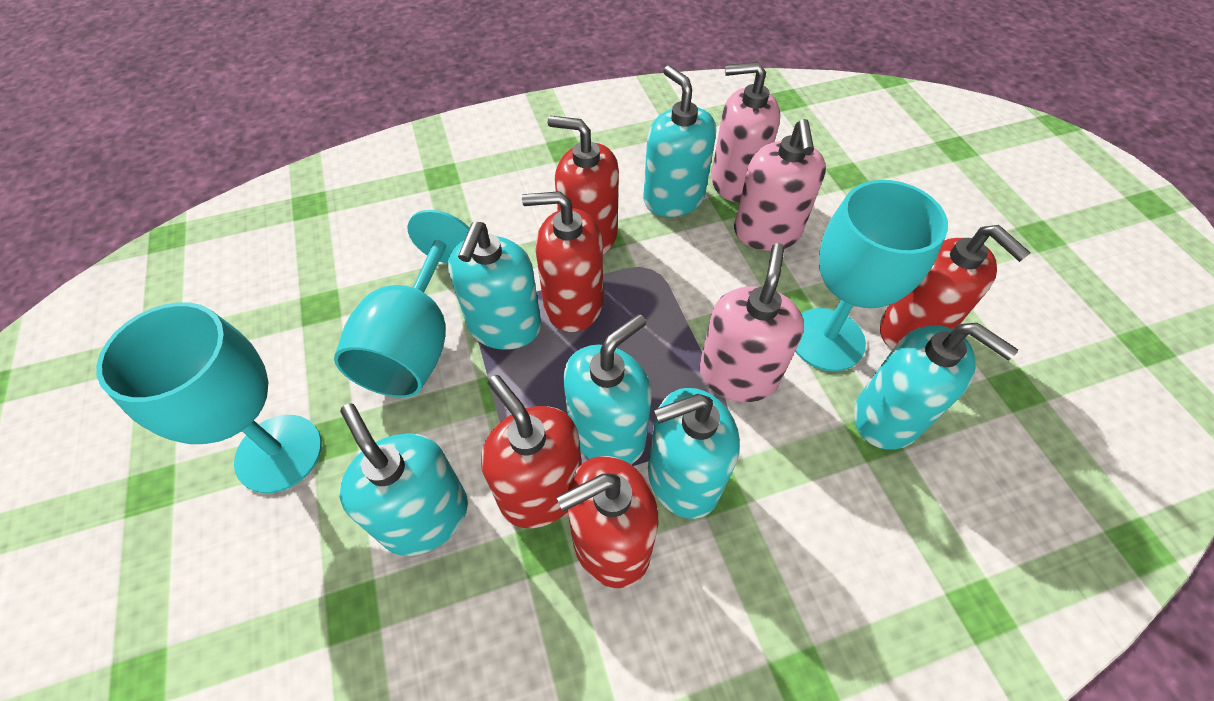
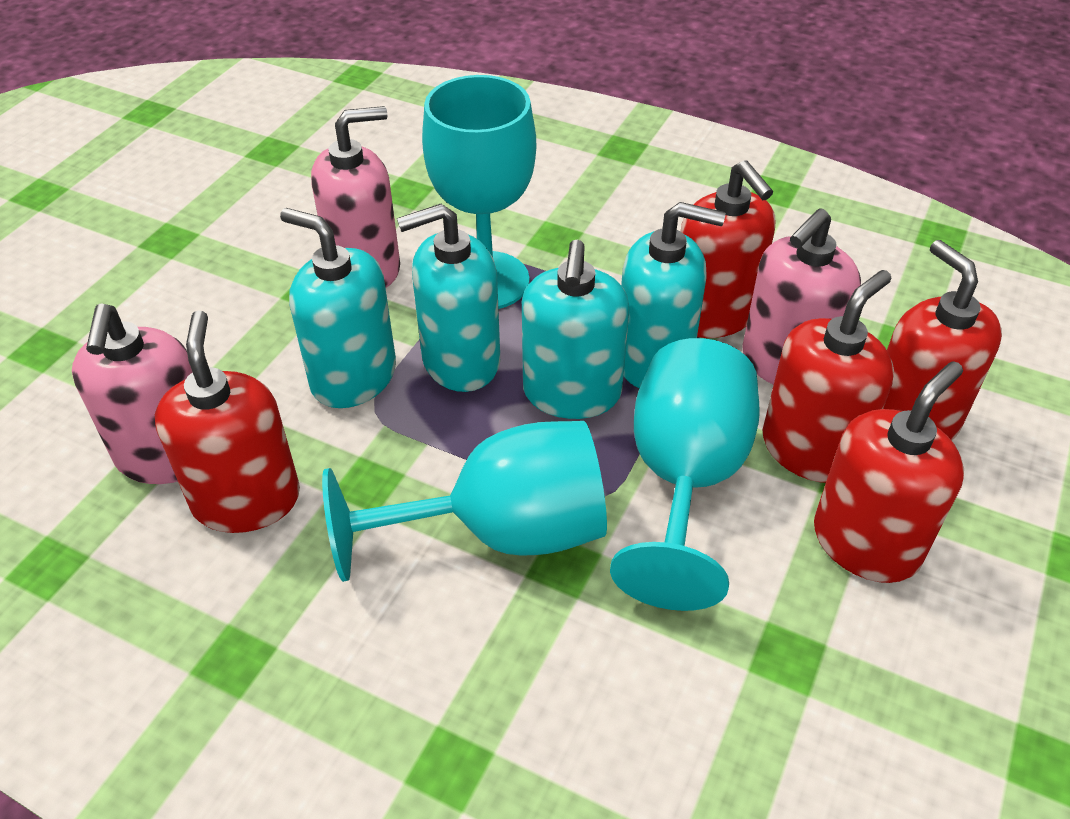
turquoise soap dispenser: [339,403,468,556] [448,222,541,350] [563,314,652,464] [643,66,716,217] [648,388,740,519] [854,323,1018,450] = 6 -> [280,208,396,408] [397,204,500,392] [522,240,629,419] [621,202,726,388] = 4

